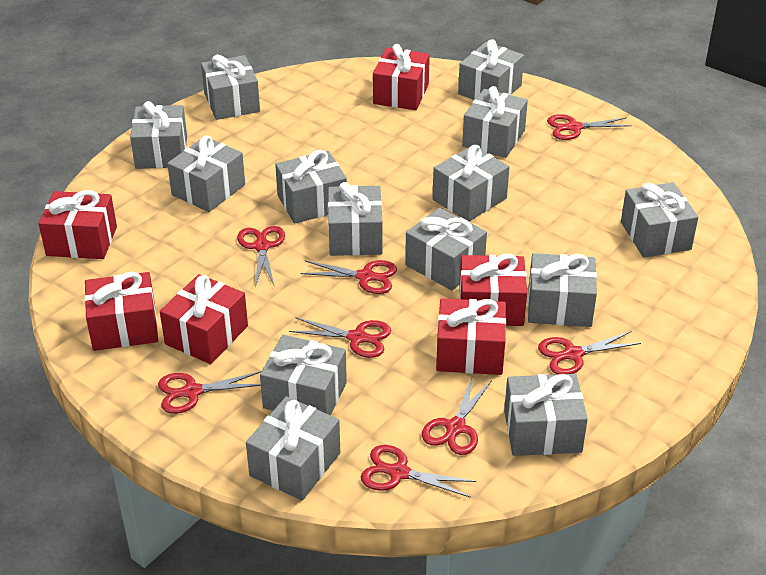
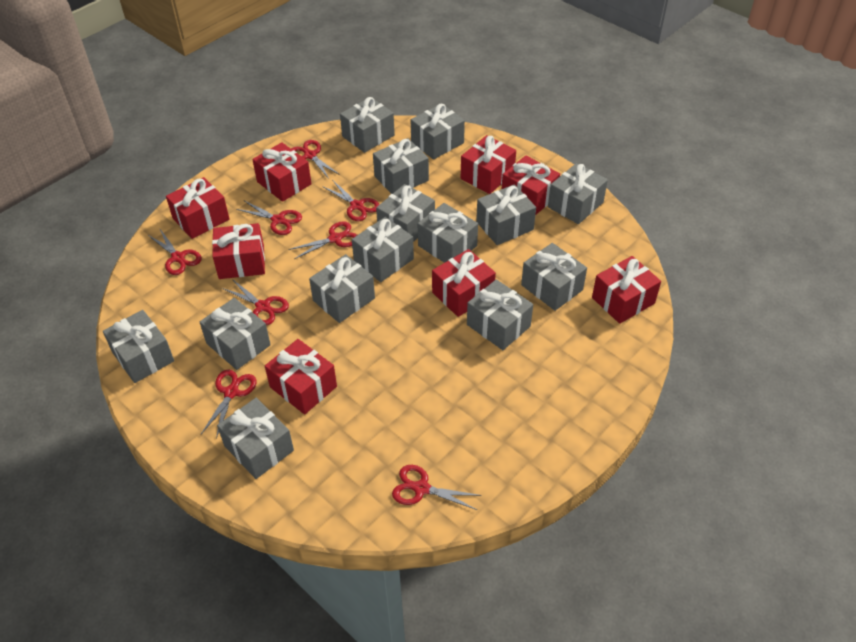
red gift: [38,190,117,259] [84,272,158,351] [160,274,248,364] [373,44,430,110] [436,298,506,375] [459,254,527,326] = 6 -> [166,177,229,239] [212,223,265,279] [252,142,311,202] [265,339,337,415] [432,249,496,317] [461,135,516,194] [502,156,560,215] [592,256,661,324] = 8

